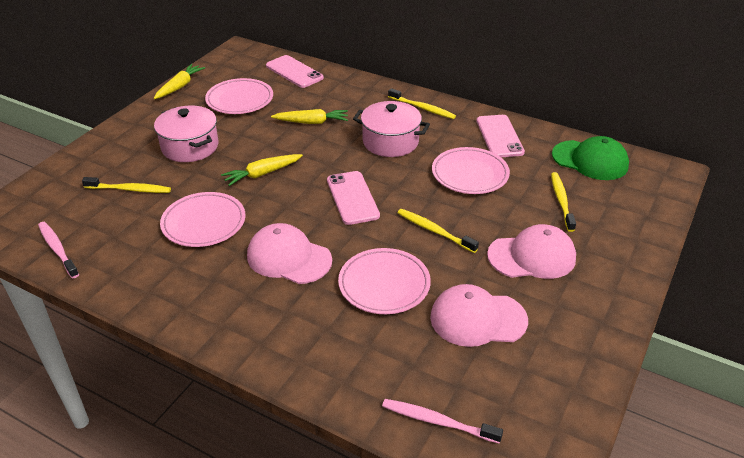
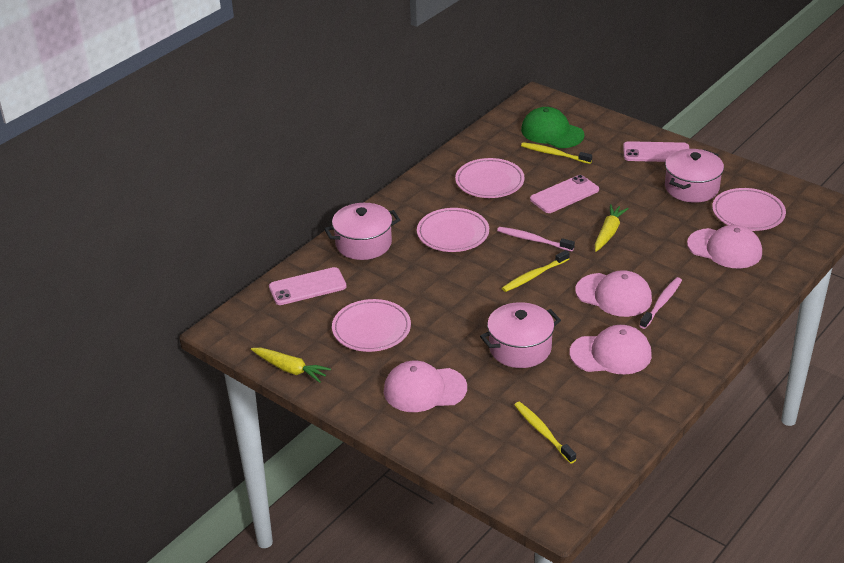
pink cap: [247,223,332,284] [430,284,528,347] [487,224,576,279] = 3 -> [384,361,467,412] [570,325,652,374] [575,270,652,317] [687,225,762,268] = 4
pink pot: [154,106,218,162] [353,101,430,157] = 2 -> [324,203,400,260] [480,302,561,368] [665,149,724,203] = 3
yellow carrot: [154,64,205,99] [221,154,303,186] [271,109,348,124] = 3 -> [251,348,331,383] [595,204,629,252] = 2
yellow toothbrush: [82,177,171,193] [388,88,456,119] [398,209,479,253] [551,172,576,232] = 4 -> [502,250,570,292] [514,402,576,464] [521,142,592,164] = 3

